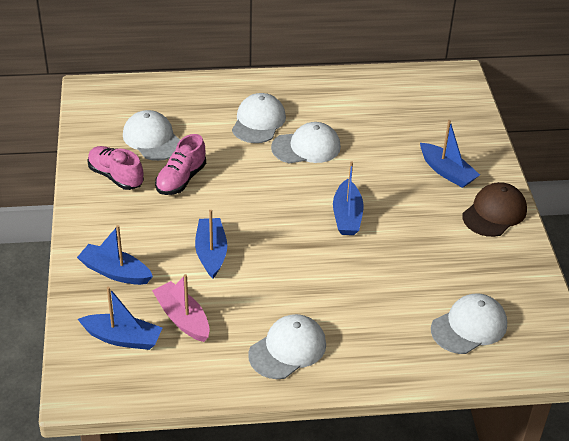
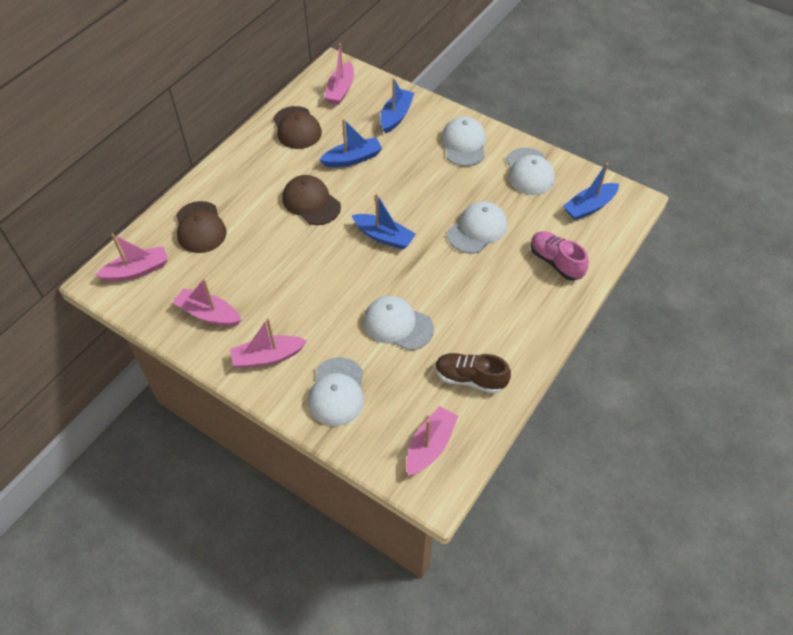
blue boat: [77,225,153,285] [78,287,162,350] [195,210,227,278] [333,161,364,235] [420,120,480,188] = 5 -> [319,119,382,167] [352,194,416,250] [380,78,414,134] [563,163,619,220] = 4
brown cap: [462,182,527,237] = 1 -> [176,201,227,253] [273,106,322,149] [283,175,341,225] = 3
brown shoe: none = 0 -> [435,353,511,394] = 1
pink boat: [152,274,210,342] = 1 -> [95,234,168,282] [173,278,241,326] [230,318,307,368] [324,44,354,105] [406,406,458,476] = 5
pink shoe: [87,146,144,190] [155,134,206,195] = 2 -> [530,231,589,281] = 1

